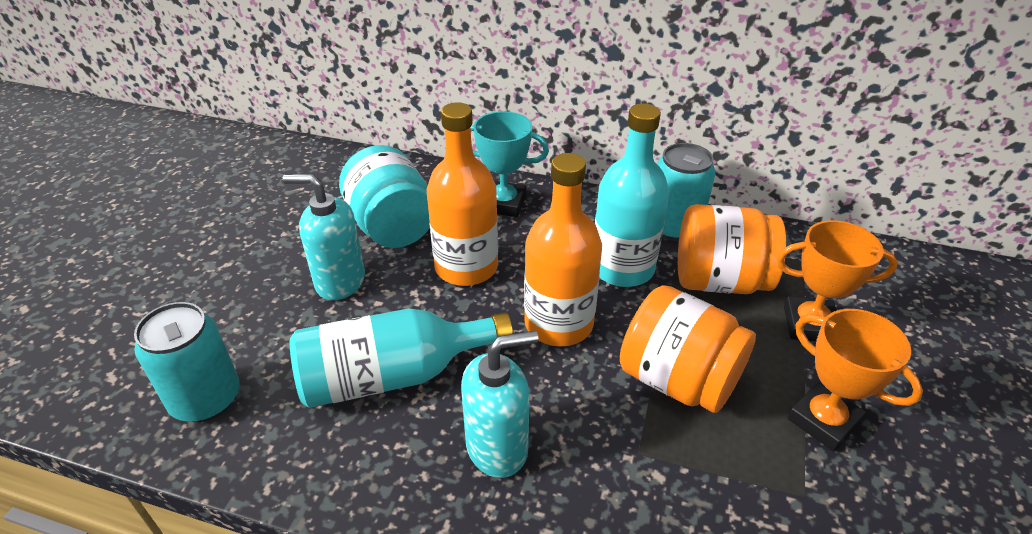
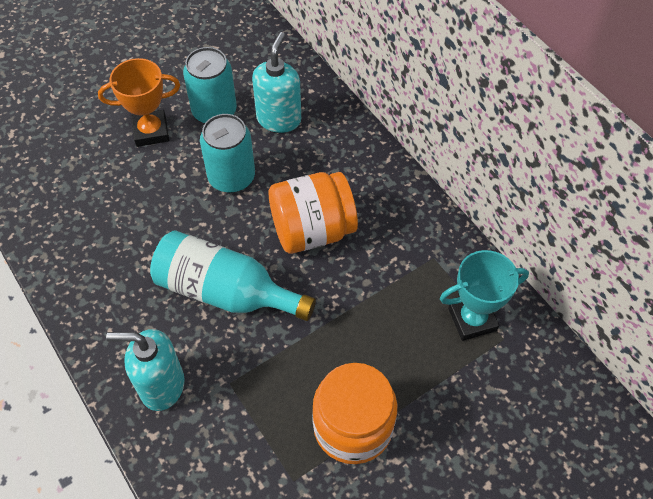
orange bottle: [427,103,498,286] [524,153,602,347] = 2 -> none = 0
orange trophy: [777,220,898,342] [788,309,923,451] = 2 -> [98,58,180,147] = 1
turquoise bottle: [290,308,513,408] [595,103,669,287] = 2 -> [150,230,316,321] = 1
turquoise jar: [339,145,430,248] = 1 -> none = 0

